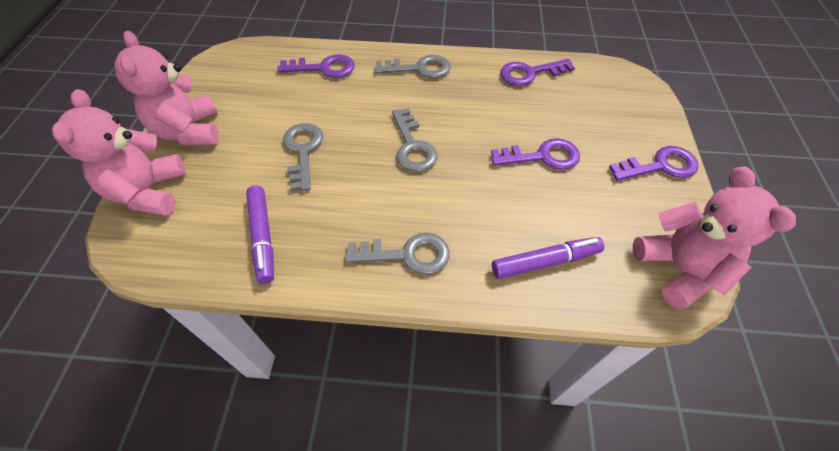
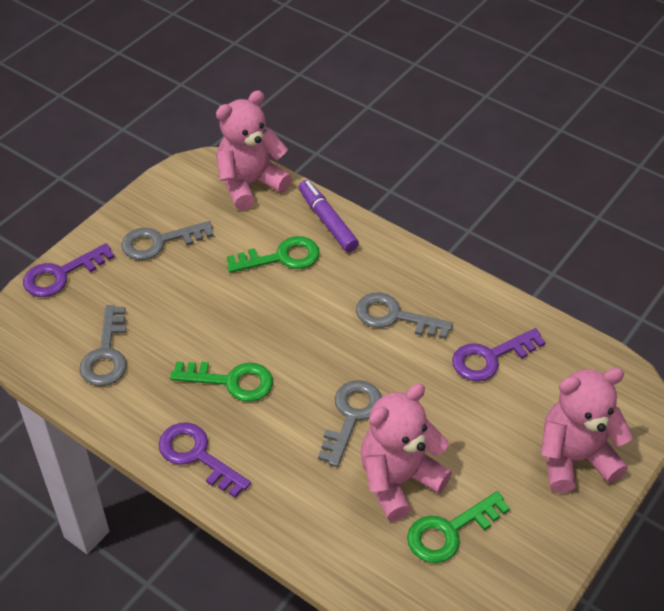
green key: none = 0 -> [170,361,273,402] [227,236,320,273] [407,491,510,563] = 3
purple key: [277,54,355,78] [491,138,580,170] [500,59,575,86] [609,146,699,181] = 4 -> [23,243,115,297] [158,422,251,498] [452,328,546,381] = 3
purple marker: [246,185,274,284] [492,237,604,279] = 2 -> [299,180,359,252] = 1

